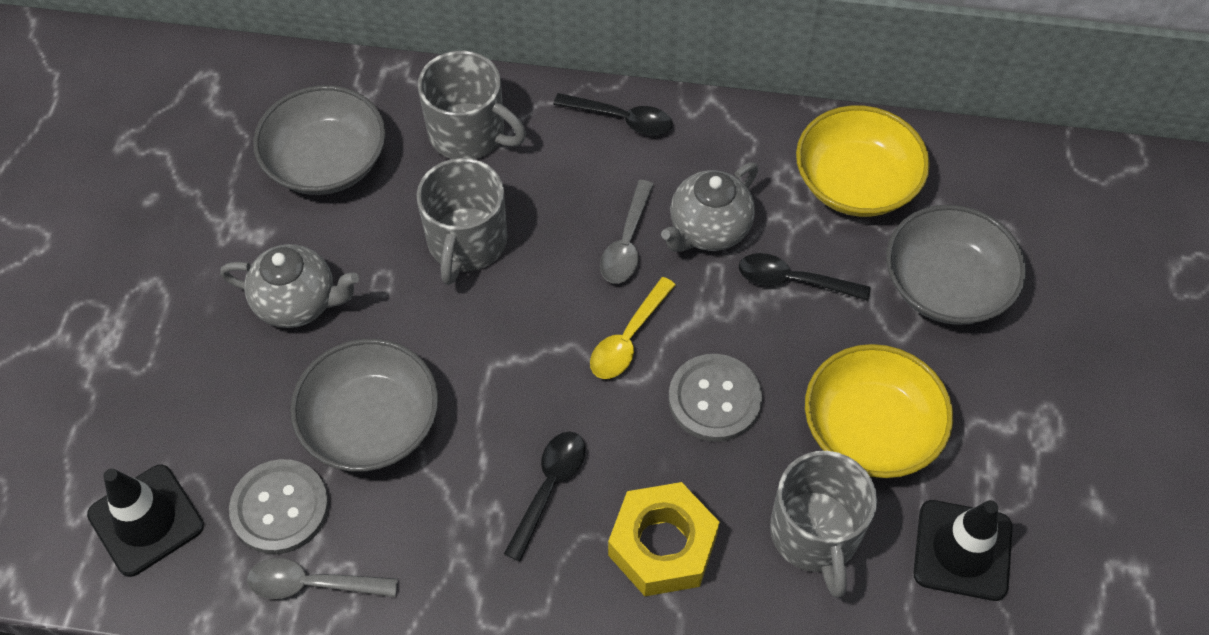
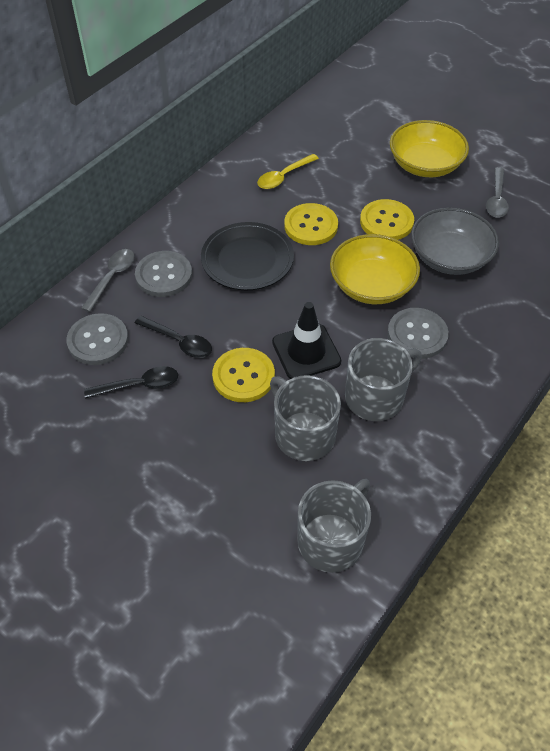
black plate: none = 0 -> [201,222,294,290] = 1
black spoon: [504,432,585,562] [553,93,673,136] [739,253,871,301] = 3 -> [84,366,178,399] [135,316,212,358] = 2
black traffic cone: [87,465,204,577] [913,500,1012,601] = 2 -> [272,302,341,379] = 1
grey bowl: [253,85,386,195] [290,339,438,472] [886,205,1026,325] = 3 -> [411,208,499,275] = 1
grey button: [229,459,329,554] [668,354,762,442] = 2 -> [67,313,128,365] [135,251,192,297] [387,308,449,359] = 3
grey teapot: [220,244,359,328] [661,162,758,252] = 2 -> none = 0
yellow button: none = 0 -> [212,348,275,402] [284,203,338,245] [360,199,414,240] = 3
yellow nut: [608,482,720,596] = 1 -> none = 0

